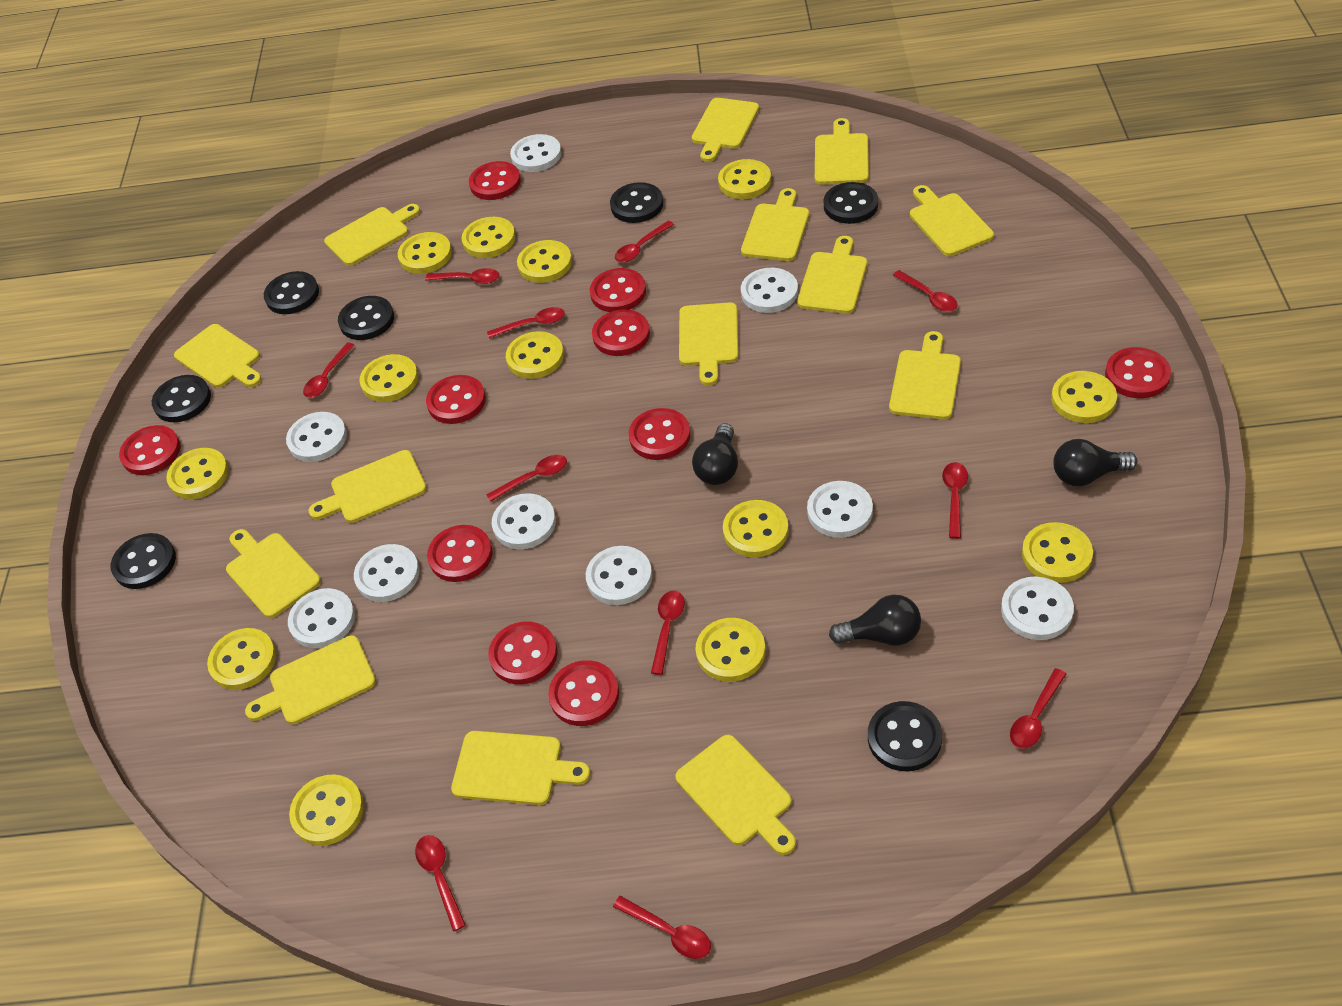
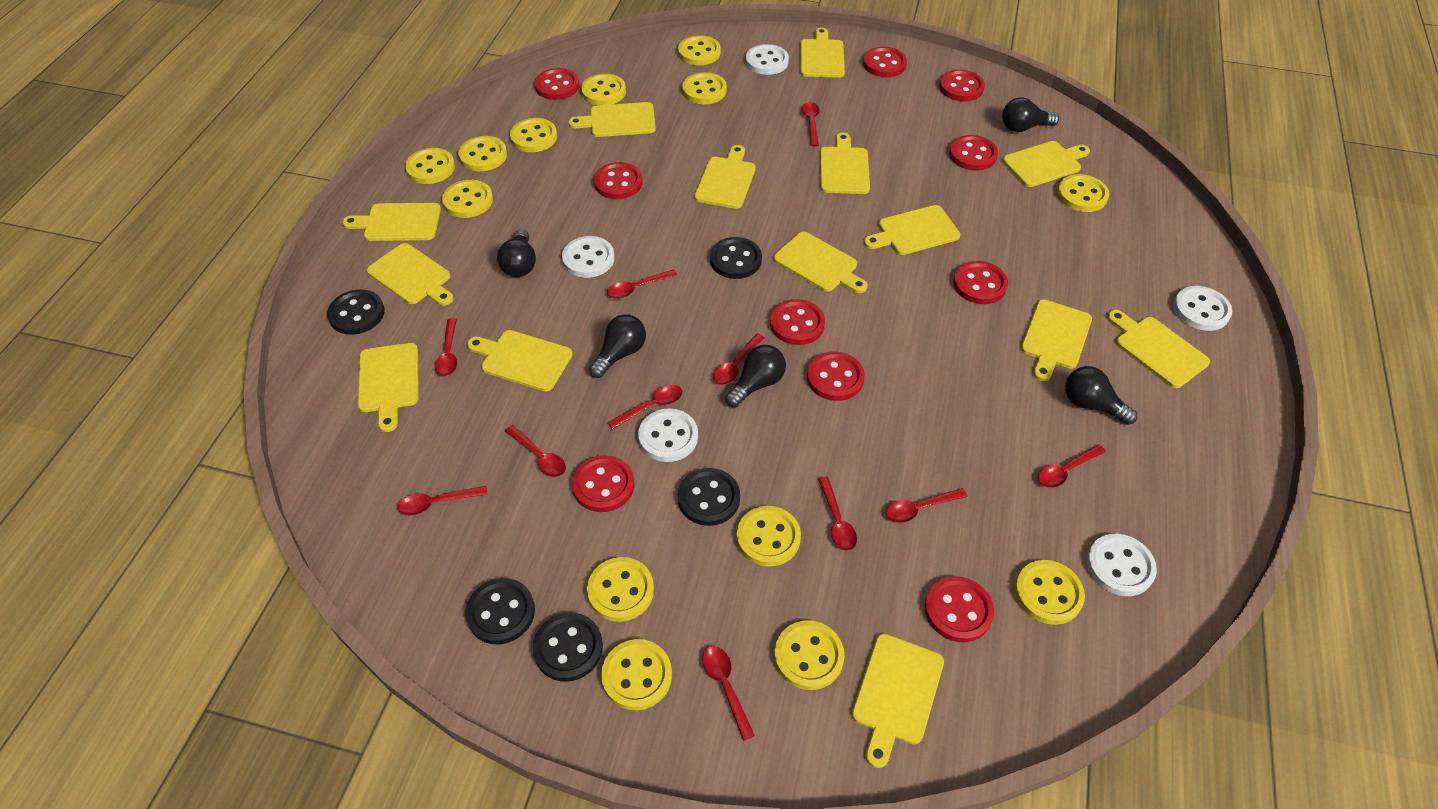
black button: [111,533,176,589] [152,375,211,422] [264,271,319,314] [338,296,394,340] [610,182,663,223] [824,182,878,224] [868,701,942,771] = 7 -> [327,289,385,335] [465,578,535,644] [532,613,603,682] [678,468,740,526] [710,237,762,279] = 5
black light bulb: [692,423,738,485] [829,595,921,645] [1053,439,1137,486] = 3 -> [497,229,536,277] [589,314,646,378] [725,345,786,407] [1002,97,1059,132] [1065,366,1137,425] = 5
white button: [286,412,347,462] [288,588,355,648] [354,544,420,602] [492,493,556,549] [510,134,562,172] [586,546,652,605] [741,268,798,313] [807,481,873,538] [1001,576,1074,640] = 9 -> [562,236,614,278] [638,408,698,462] [746,44,789,75] [1087,534,1157,596] [1173,286,1232,331] = 5

